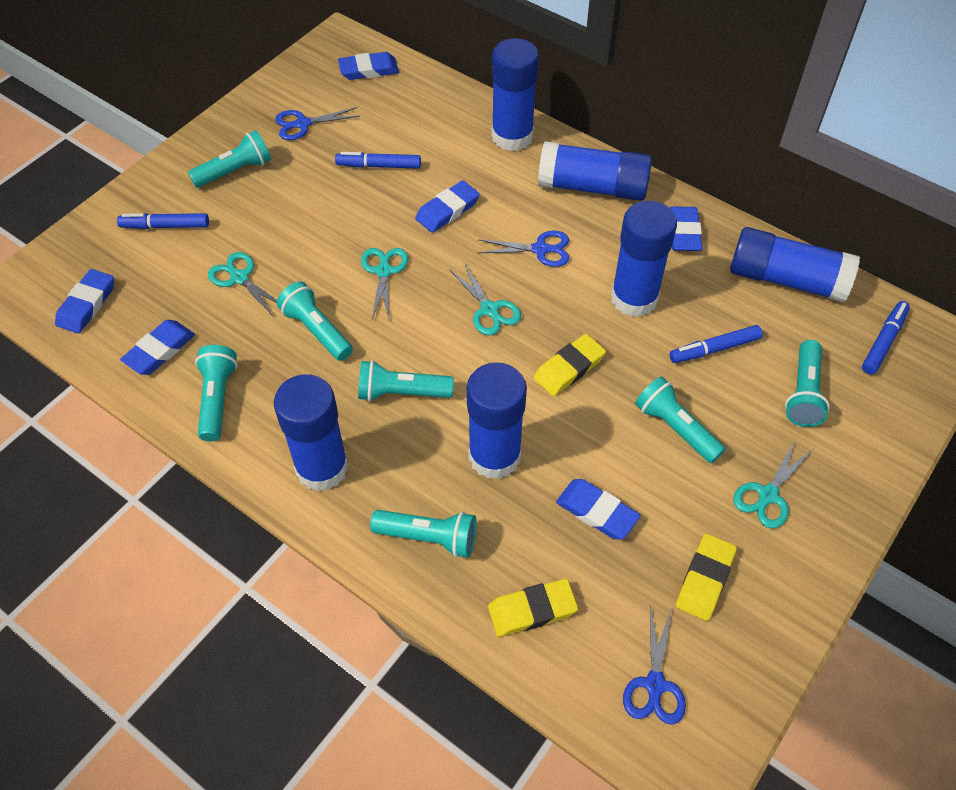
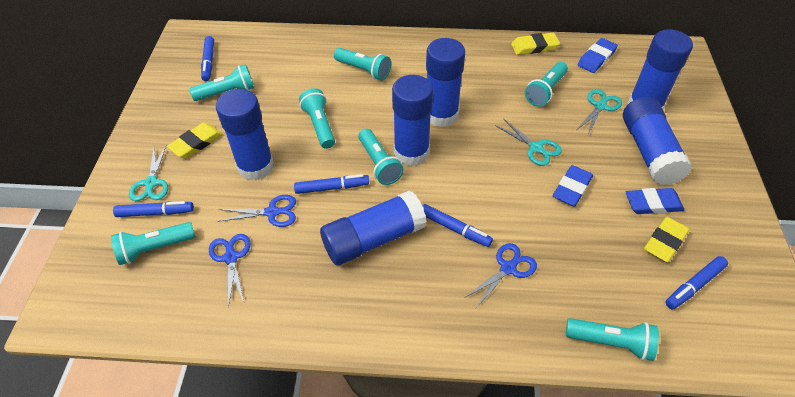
blue eraser: [55,269,114,334] [120,320,195,375] [338,52,399,80] [415,180,480,233] [556,479,641,539] [669,206,703,251] = 6 -> [553,165,593,207] [578,38,618,73] [626,188,685,214] = 3
blue marker: [117,213,209,229] [335,152,421,169] [670,325,763,363] [862,301,910,375] = 4 -> [113,201,194,217] [201,36,214,81] [294,174,369,194] [422,204,493,247] [665,256,728,309] = 5
turquoise scissors: [208,252,277,316] [361,248,408,319] [449,263,521,335] [733,440,813,528] = 4 -> [129,144,168,201] [495,118,562,166] [577,89,622,135] = 3

